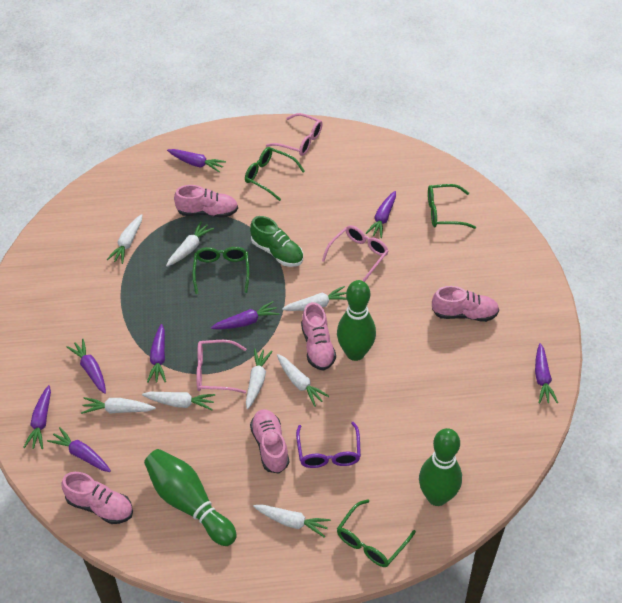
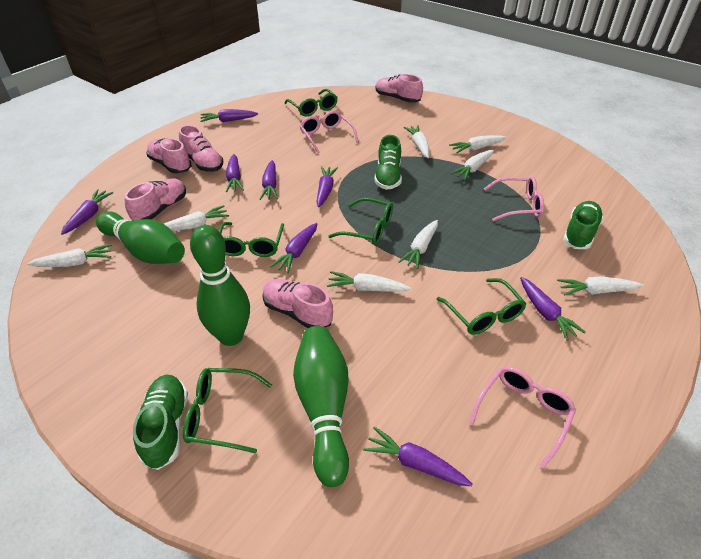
green glasses: [192,247,249,294] [245,147,305,201] [337,499,416,567] [428,184,476,229] = 4 -> [183,368,272,453] [219,222,284,257] [285,89,338,117] [328,198,393,245] [437,278,526,335] = 5
green shoe: [250,216,303,267] = 1 -> [133,375,188,470] [374,135,402,190] [563,201,603,249] = 3
purple glasses: [296,422,361,468] = 1 -> none = 0

